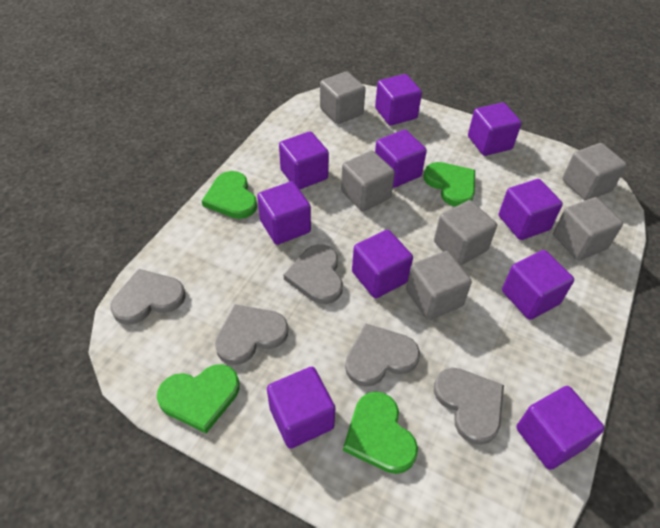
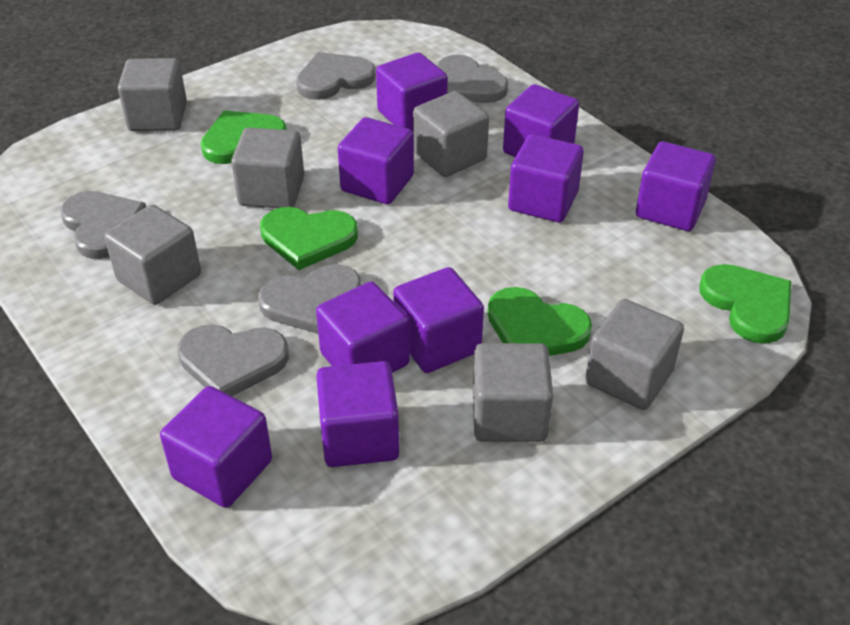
purple cube: [257,181,311,245] [267,367,336,449] [279,131,329,189] [352,230,413,298] [375,74,422,125] [375,130,427,188] [468,102,522,156] [499,179,563,240] [502,250,574,320] [516,386,604,470] = 10 -> [160,386,272,508] [316,282,410,373] [316,361,400,467] [338,117,414,204] [376,52,448,131] [393,267,484,373] [503,84,579,157] [508,134,584,222] [636,141,716,231] = 9

